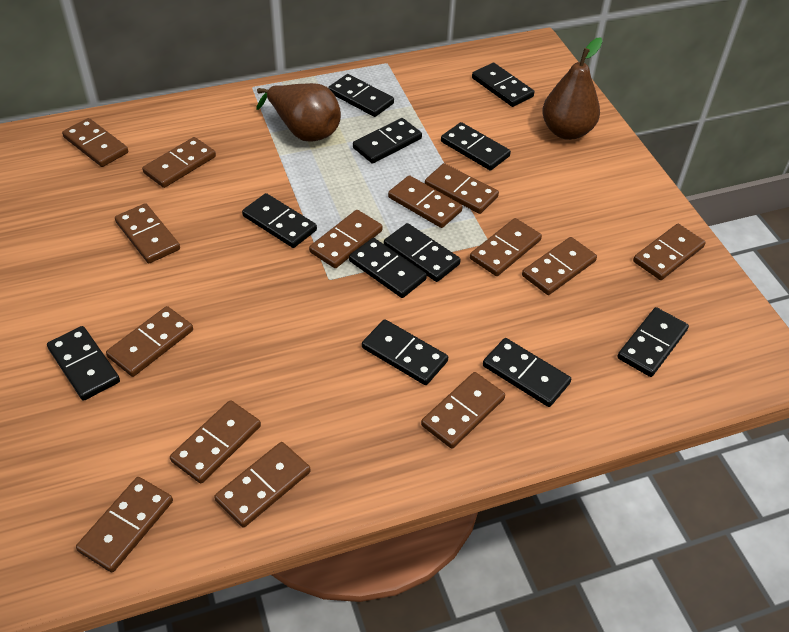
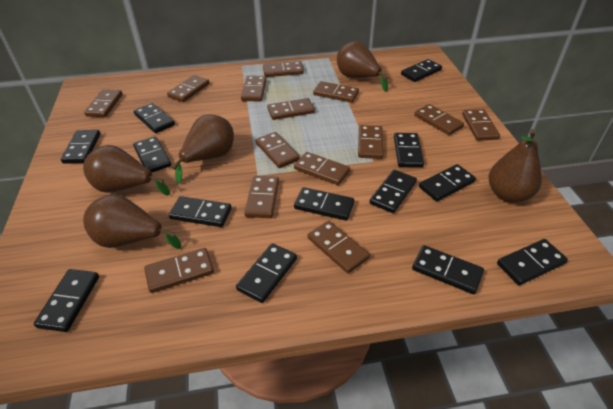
black domino: [47,326,120,401] [242,193,317,248] [328,74,394,117] [349,238,427,298] [353,118,422,164] [362,319,448,385] [384,223,461,282] [441,122,511,170] [472,63,534,107] [483,338,571,407] [617,307,689,377] = 11 -> [34,269,99,332] [61,130,100,164] [133,136,171,172] [134,103,175,133] [169,196,232,227] [236,243,297,303] [294,187,354,221] [370,170,417,213] [394,133,424,167] [401,59,442,82] [412,245,484,294] [419,164,476,201] [497,239,568,285] = 13
brown pear: [256,83,341,142] [542,37,603,140] = 2 -> [83,145,170,196] [83,194,181,249] [172,114,234,184] [337,41,388,92] [488,129,542,203] = 5

